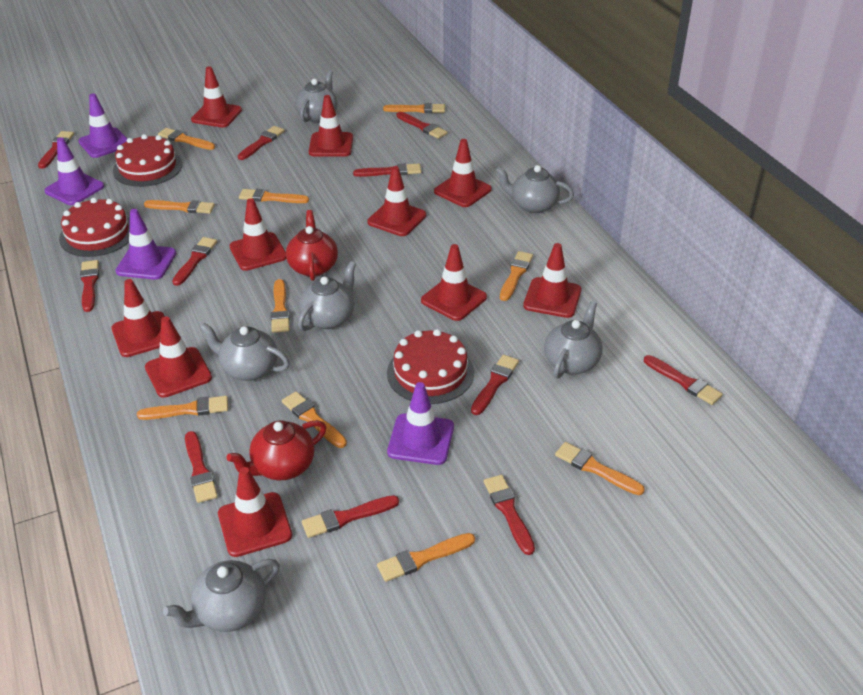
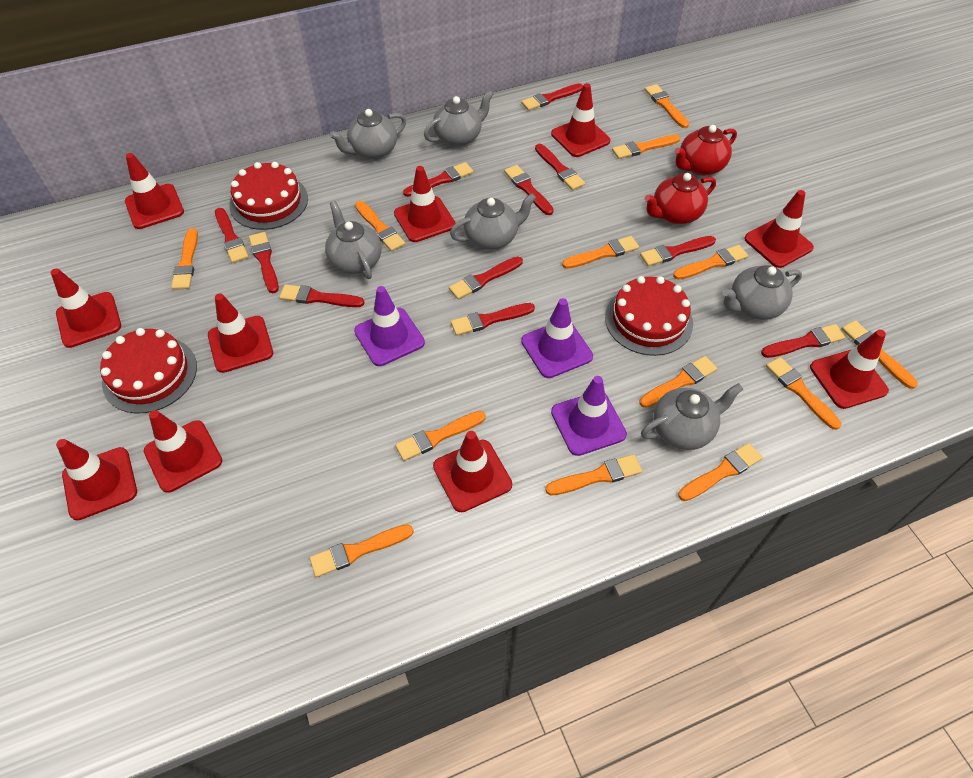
orange brush: [137,396,228,420] [144,200,215,214] [158,128,215,150] [239,189,309,203] [271,279,290,333] [282,392,347,448] [377,533,475,582] [383,103,445,113] [500,251,533,301] [555,442,645,495] = 10 -> [171,228,198,290] [309,524,414,577] [355,201,405,252] [395,411,486,461] [545,454,642,495] [562,236,639,269] [612,134,681,159] [639,356,717,408] [644,84,689,128] [673,245,749,280] [678,443,763,501] [766,357,841,430] [842,320,918,389] = 13
purple traffic cone: [45,137,104,205] [78,93,127,158] [115,209,176,280] [387,382,454,465] = 4 -> [354,286,425,366] [521,298,593,378] [551,376,627,456] = 3

